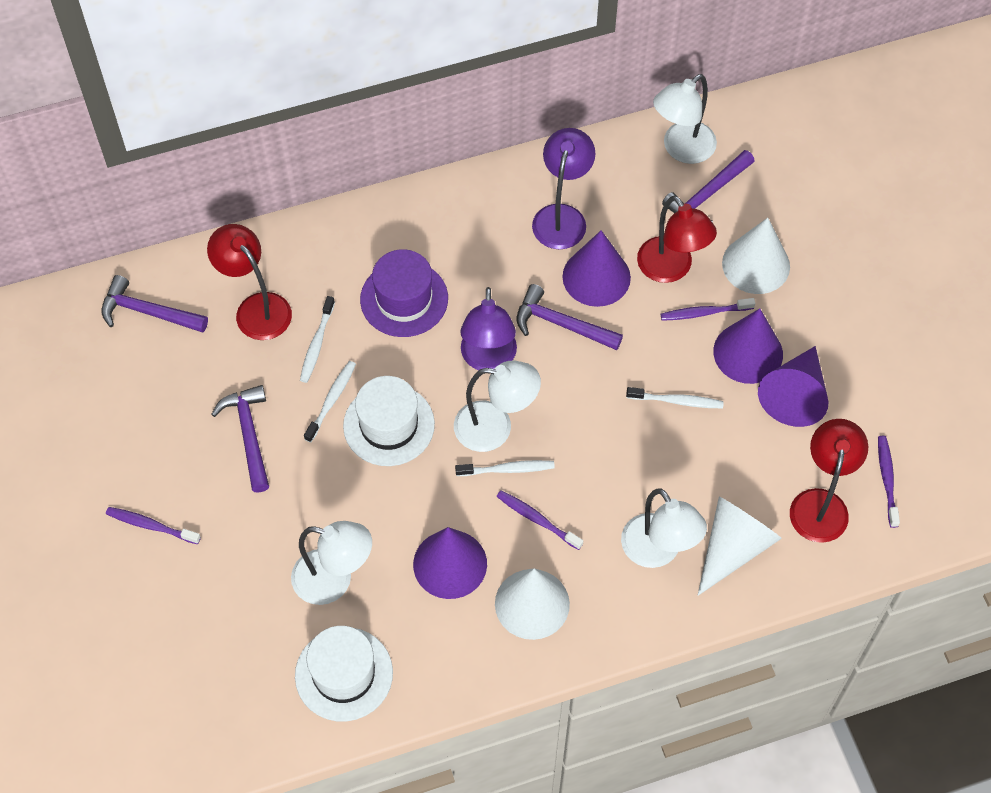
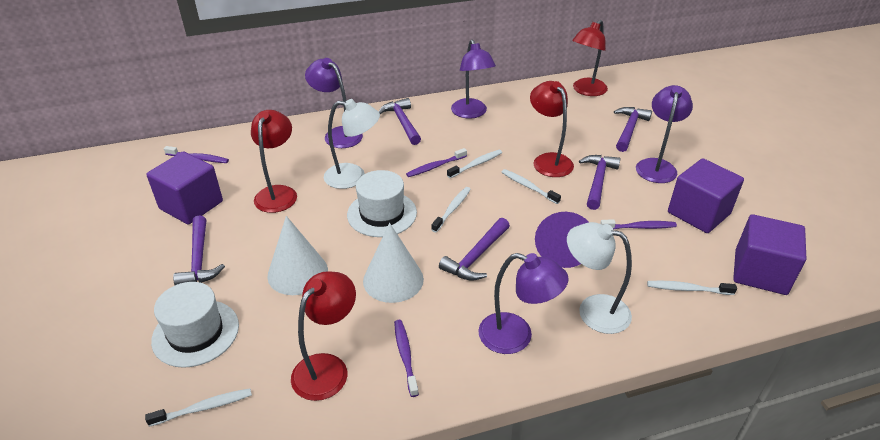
purple cone: [413,527,487,599] [563,230,631,307] [713,308,783,384] [758,346,828,427] = 4 -> [535,212,589,268] = 1
purple cube: none = 0 -> [146,152,223,224] [668,158,744,233] [733,214,806,295] = 3
purple hammer: [102,275,208,333] [211,385,269,492] [517,284,623,350] [662,150,755,223] = 4 -> [173,215,225,285] [379,98,421,145] [439,218,510,281] [579,155,621,210] [614,107,652,152] = 5
purple hat: [360,249,448,337] = 1 -> none = 0
purple lamp: [460,287,517,370] [532,128,596,249] = 2 -> [305,58,363,148] [451,40,496,119] [478,253,569,354] [636,85,693,183] = 4
red lamp: [207,224,292,340] [637,195,717,283] [790,419,868,543] = 3 -> [251,110,297,213] [291,271,356,401] [530,81,574,177] [572,20,608,96] = 4
white cone: [495,568,570,640] [698,497,782,596] [722,218,790,294] = 3 -> [267,216,328,295] [363,223,424,303] = 2
white lamp: [291,521,372,605] [454,361,541,452] [621,488,707,568] [653,74,717,164] = 4 -> [324,99,380,189] [567,222,632,334] = 2
white toothbrush: [300,296,335,383] [304,361,356,442] [455,460,555,476] [626,387,724,408] = 4 -> [145,388,252,427] [431,187,471,232] [447,150,502,178] [502,169,561,204] [647,281,737,295] = 5

